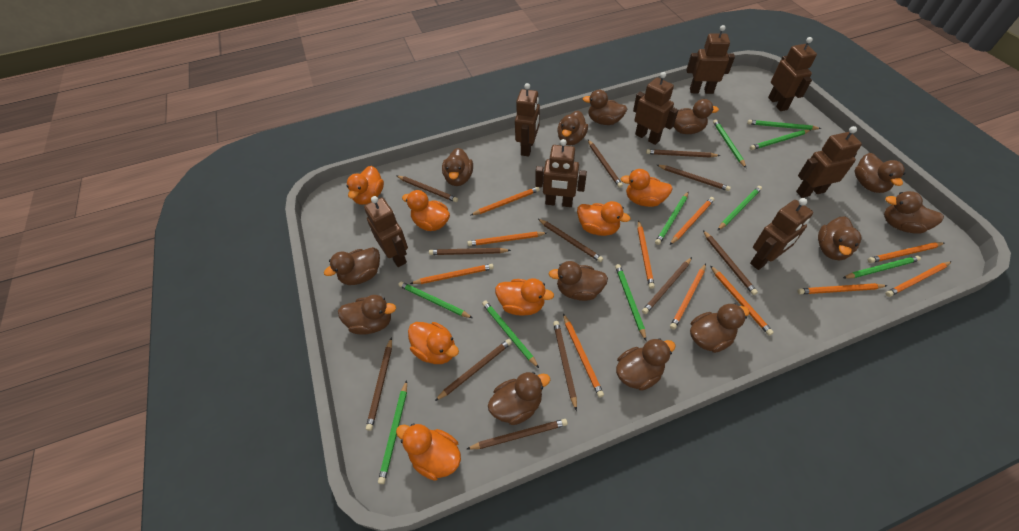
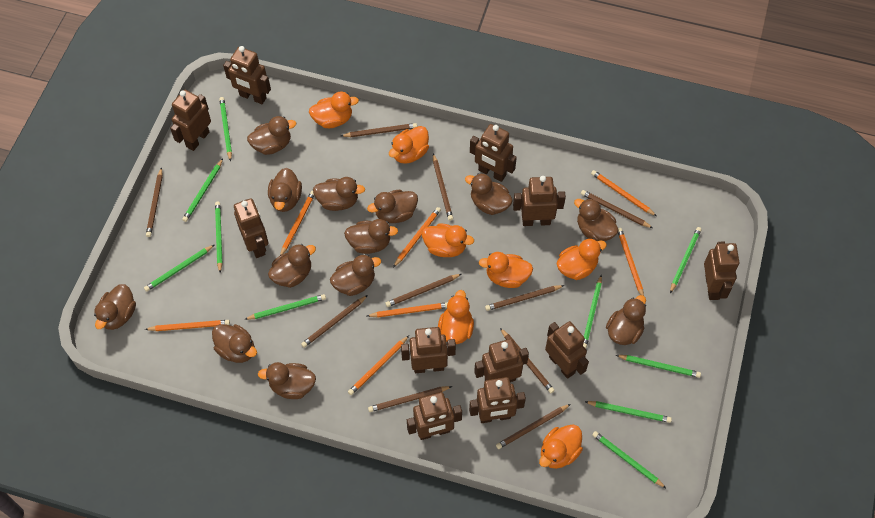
brown pencil: [366,337,392,431] [397,176,458,202] [429,248,511,255] [435,339,512,401] [467,419,568,450] [538,219,603,262] [553,321,577,411] [588,140,623,188] [642,257,692,314] [646,149,720,157] [657,165,731,191] [703,230,758,295] = 12 -> [146,167,163,237] [301,295,368,348] [341,123,417,137] [368,386,452,412] [385,274,461,307] [433,153,453,221] [485,285,564,311] [496,404,571,449] [500,328,555,393] [581,190,653,228] = 10
brown robot: [364,196,408,267] [515,83,540,156] [535,139,587,207] [633,72,678,145] [687,25,735,94] [750,198,813,270] [768,37,817,111] [796,126,862,198] = 8 -> [170,90,211,151] [223,46,271,104] [234,198,269,258] [401,327,456,373] [407,392,462,440] [469,377,526,423] [470,124,517,182] [474,339,529,382] [513,176,566,226] [545,321,589,379] [704,242,740,300] = 11
orange pencil: [410,264,494,284] [467,232,547,246] [471,187,540,215] [563,314,604,398] [637,220,655,289] [670,197,715,245] [670,264,706,330] [710,265,774,336] [797,283,887,294] [868,242,944,263] [885,261,952,297] = 11 -> [145,320,230,331] [280,191,314,255] [348,336,409,395] [367,302,448,318] [393,207,441,267] [591,170,656,216] [618,228,644,296] = 7

